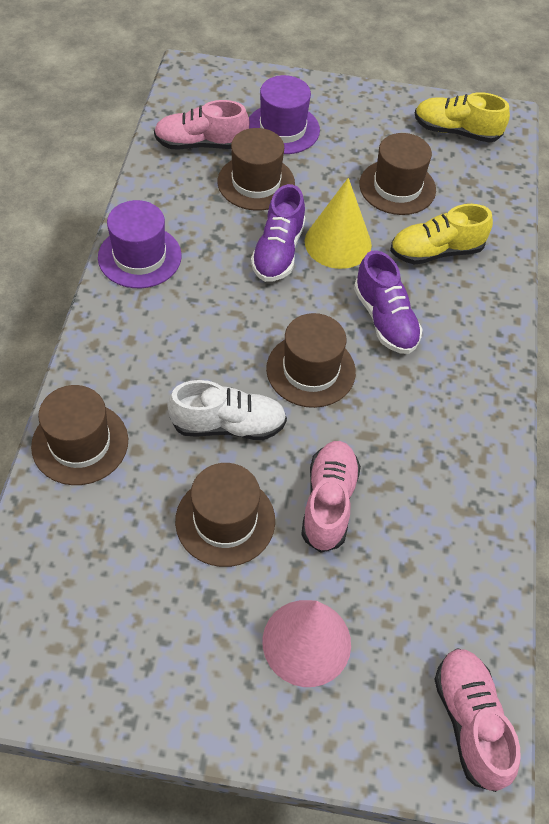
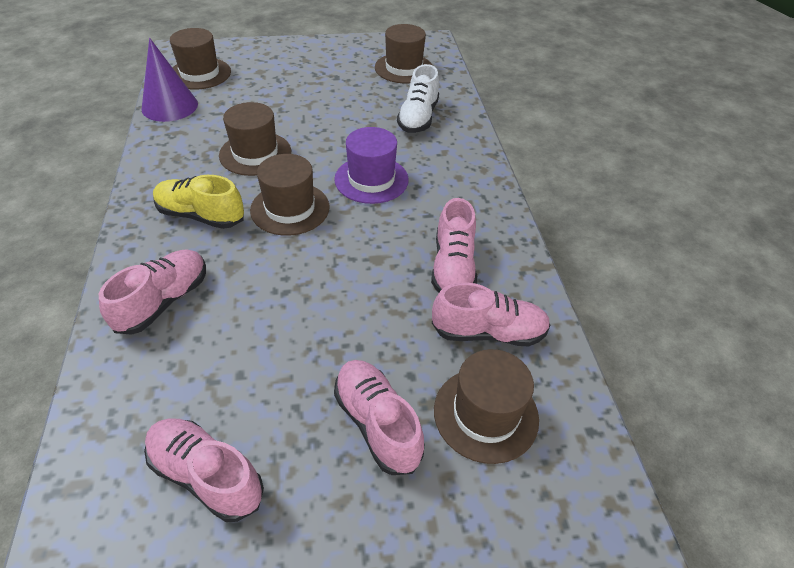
pink cone: [263,600,351,687] = 1 -> none = 0
pink shoe: [154,100,249,150] [301,441,361,553] [434,648,521,792] = 3 -> [99,250,206,335] [144,418,264,522] [334,360,424,475] [431,198,477,293] [432,282,551,346] = 5
purple cone: none = 0 -> [142,38,198,122] = 1
purple hat: [98,200,182,288] [249,75,320,154] = 2 -> [334,127,409,204] = 1
purple shoe: [251,184,305,282] [354,250,422,354] = 2 -> none = 0
yellow cone: [305,178,372,269] = 1 -> none = 0
yellow shoe: [390,204,493,265] [415,92,510,143] = 2 -> [153,175,244,229] = 1

